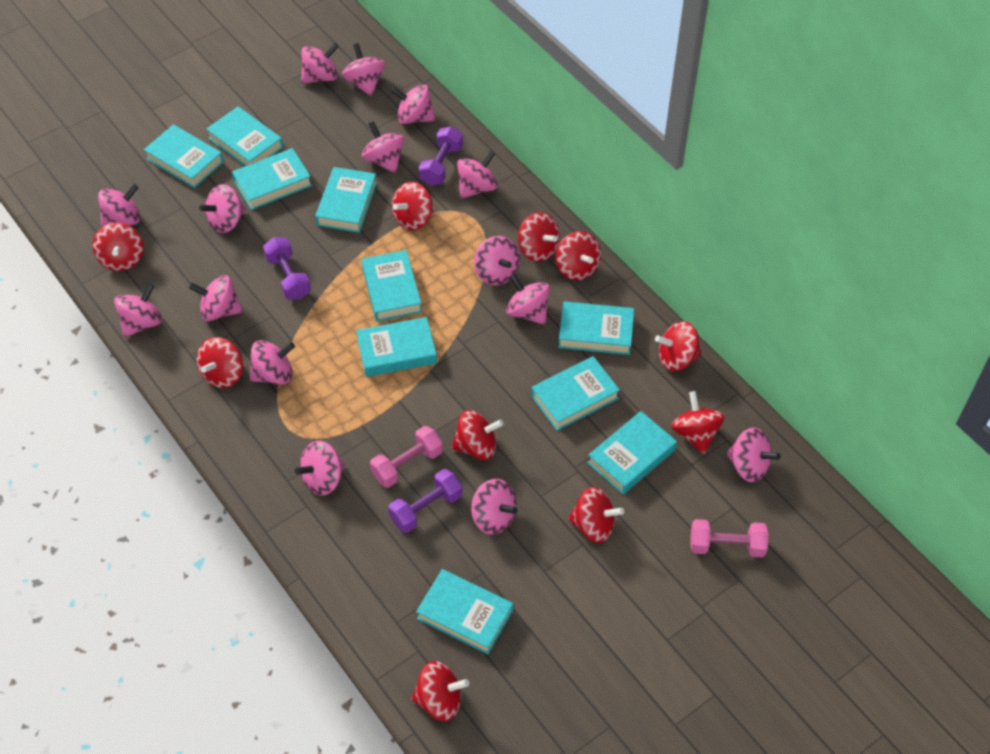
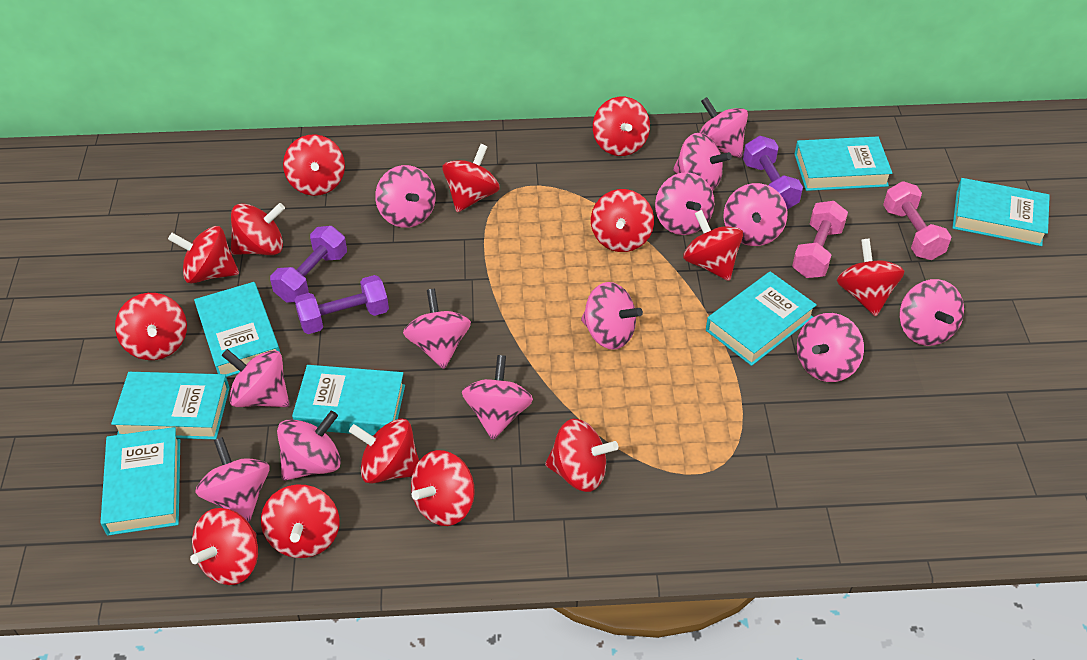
pink spinning top: [98,184,141,228] [114,283,162,337] [189,275,243,321] [199,184,246,233] [249,340,295,384] [295,441,345,496] [301,43,339,84] [342,43,385,96] [362,121,404,173] [391,84,436,124] [457,150,498,199] [471,479,518,535] [474,236,520,285] [506,274,550,325] [726,428,780,482] = 15 -> [195,437,269,523] [221,349,289,407] [277,411,341,481] [375,165,436,228] [403,289,471,369] [462,355,533,440] [581,282,643,350] [655,172,714,235] [673,133,732,191] [699,97,748,158] [724,183,787,246] [797,313,864,382] [899,279,964,346] = 13
red spinning top: [92,222,144,271] [197,337,243,388] [392,182,432,230] [411,661,469,721] [451,410,504,460] [518,212,560,262] [556,231,601,281] [568,487,624,543] [655,321,701,371] [671,391,725,454] = 10 -> [115,293,187,360] [168,226,239,283] [190,508,258,585] [231,203,285,255] [261,485,340,558] [283,134,345,196] [349,418,419,483] [411,450,475,526] [442,144,500,212] [545,419,618,492] [591,189,654,252] [593,97,650,156] [683,210,743,281] [837,239,904,316] = 14
turquoise book: [144,124,224,188] [206,106,283,166] [232,148,312,210] [315,167,377,233] [356,317,437,377] [362,250,422,322] [416,569,513,654] [531,356,620,431] [558,301,634,355] [588,411,677,494] = 10 -> [100,427,180,536] [111,372,230,440] [194,282,281,377] [292,365,405,436] [706,271,817,366] [795,136,892,191] [952,178,1050,246] = 7

